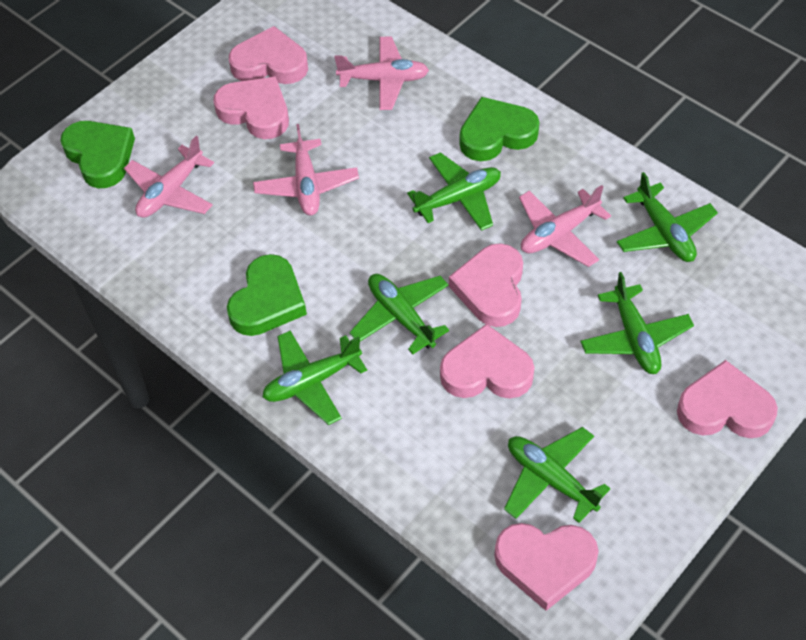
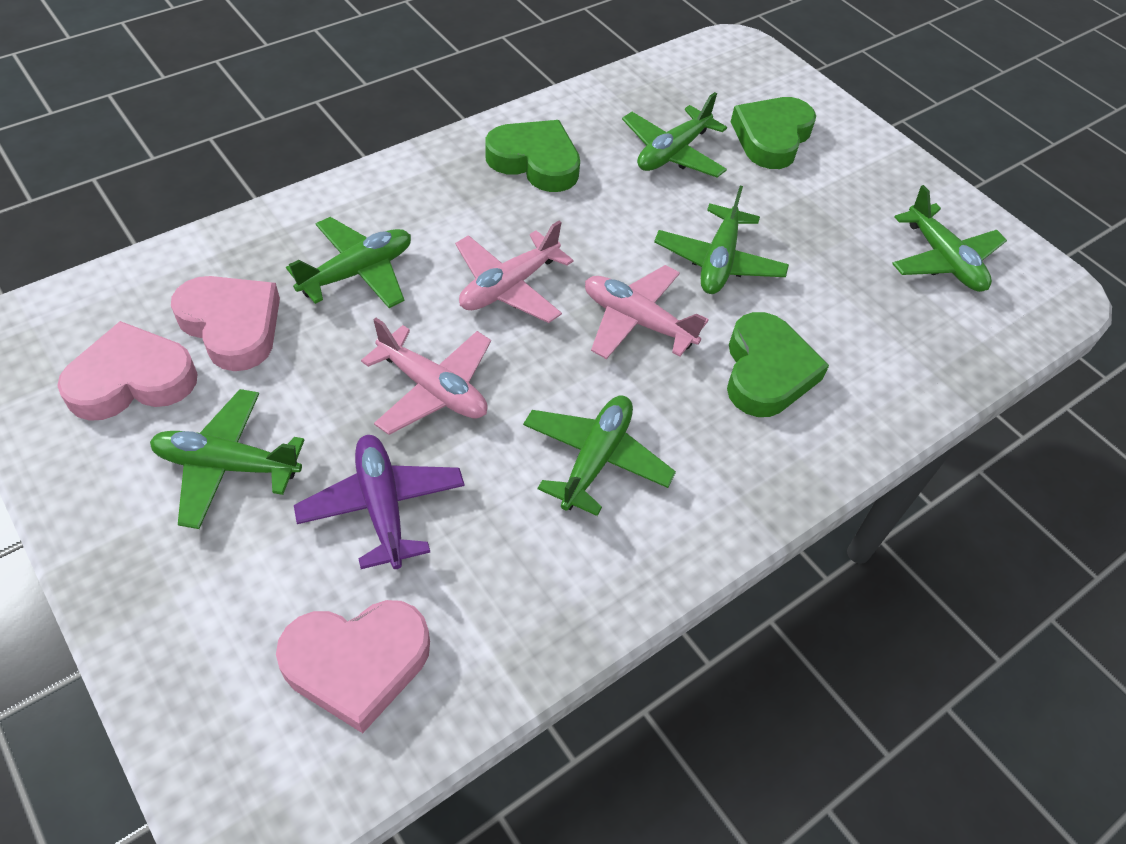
pink heart: [213,76,289,139] [229,26,308,84] [440,324,535,398] [449,243,523,327] [494,523,599,611] [677,360,778,438] = 6 -> [57,321,197,421] [171,276,280,371] [276,600,430,733] = 3
pink plane: [124,136,214,218] [253,124,359,216] [334,36,429,110] [519,185,611,267] = 4 -> [361,318,491,435] [455,221,573,323] [585,265,709,359] = 3
purple plane: none = 0 -> [294,435,465,569] = 1

